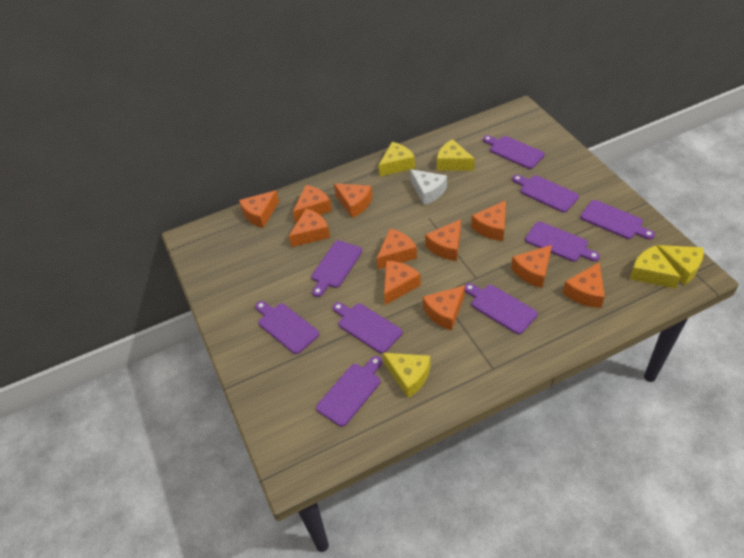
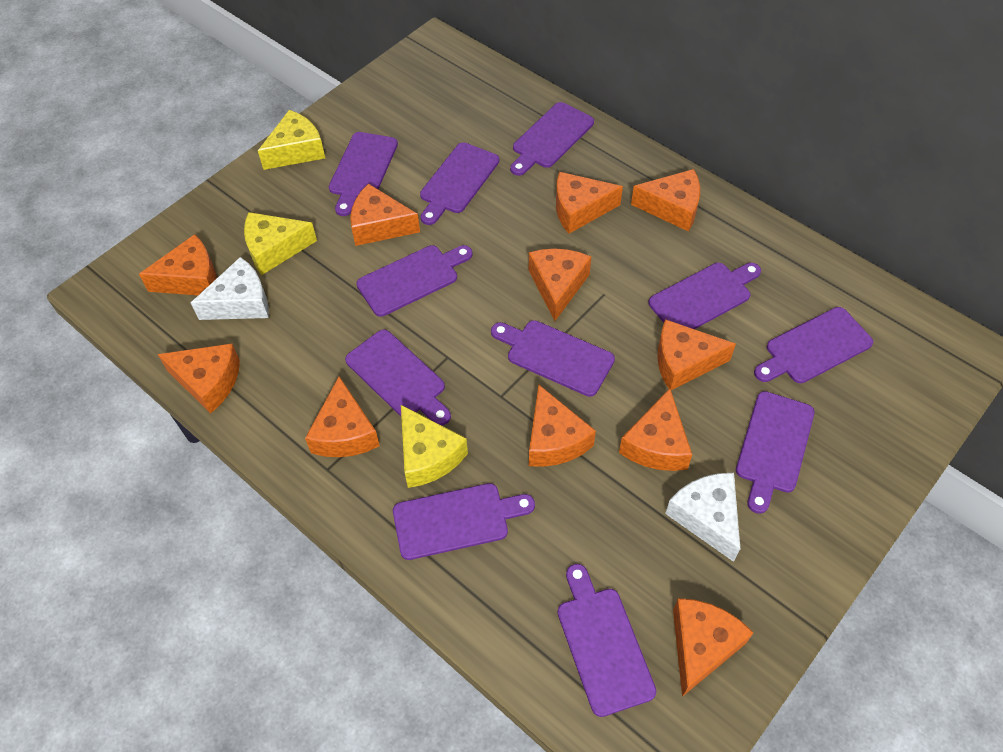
purple cutting board: [255,301,319,354] [311,240,362,297] [316,356,382,427] [332,302,402,354] [465,283,538,334] [483,135,545,169] [512,175,579,213] [525,222,600,262] [580,200,655,239] = 9 -> [329,132,398,216] [345,330,451,425] [356,245,472,317] [393,483,535,560] [420,142,500,225] [491,320,615,397] [510,102,594,176] [558,564,656,717] [648,263,761,329] [736,391,815,514] [754,307,873,383] = 11
white cheese: [410,169,447,205] = 1 -> [191,257,269,320] [665,473,740,562] = 2
yellow cheese: [379,142,415,176] [383,353,430,398] [437,139,475,170] [630,246,681,289] [657,245,704,285] = 5 -> [244,212,317,275] [258,110,325,170] [401,405,468,488] = 3

